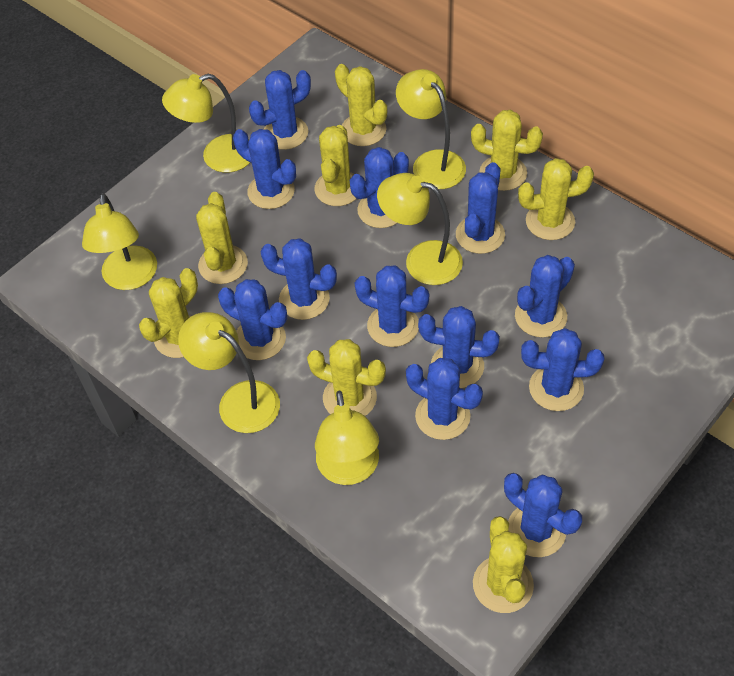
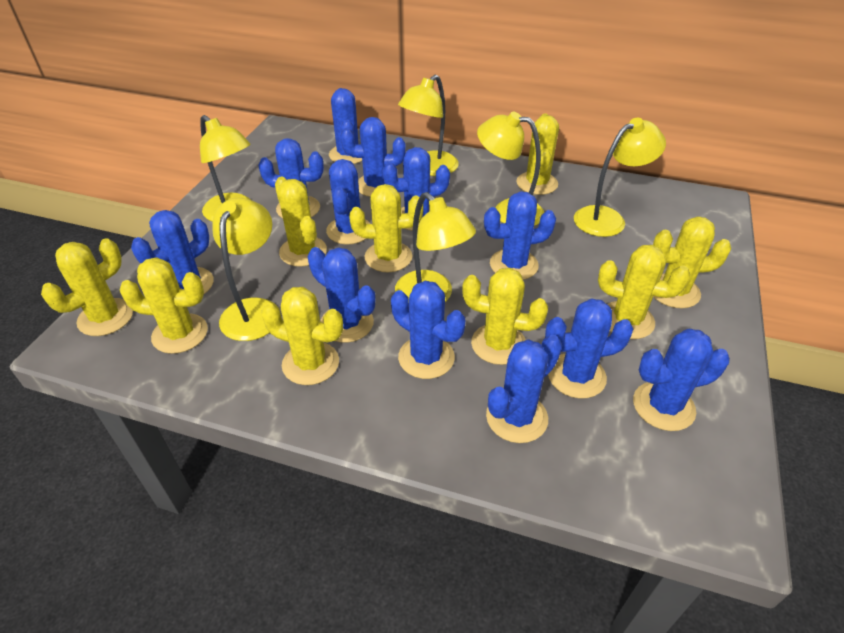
yellow cactus: [139,268,198,358] [196,192,248,284] [307,339,386,416] [314,125,357,206] [335,64,387,146] [471,110,543,191] [473,516,534,613] [518,158,594,240] = 8 -> [41,238,133,336] [120,257,208,354] [261,287,343,385] [275,177,327,267] [349,184,423,272] [462,268,548,365] [517,113,559,195] [598,245,690,339] [653,216,731,308] = 9

